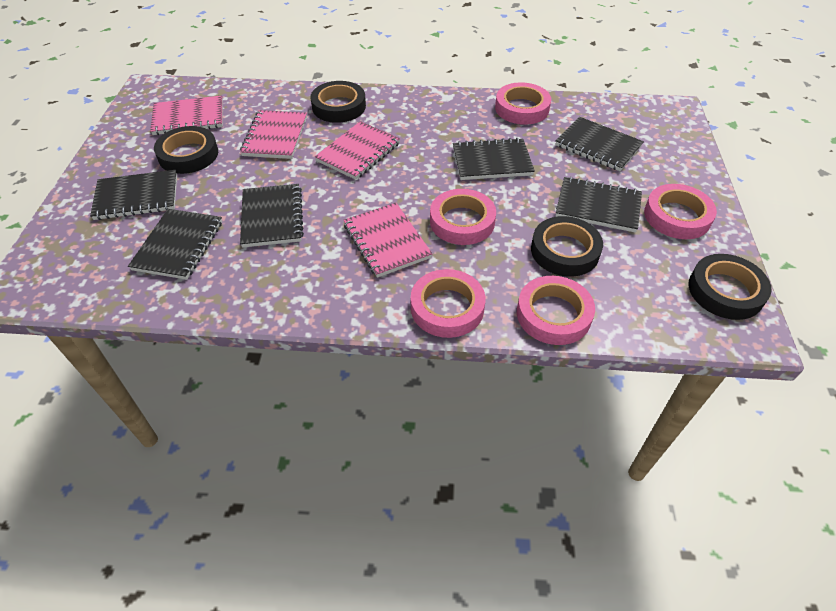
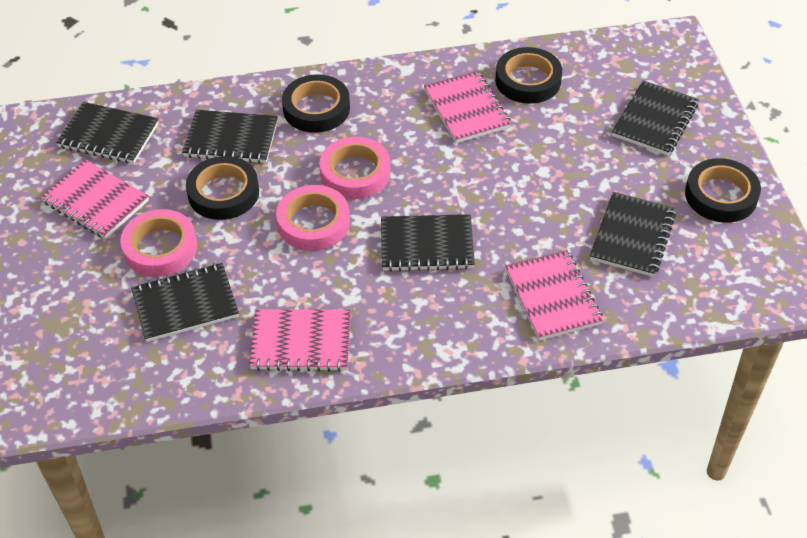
pink tape: [411,269,485,338] [430,189,496,245] [495,82,551,125] [517,276,595,345] [644,184,717,239] = 5 -> [120,209,197,277] [276,185,350,251] [320,137,390,199] = 3

